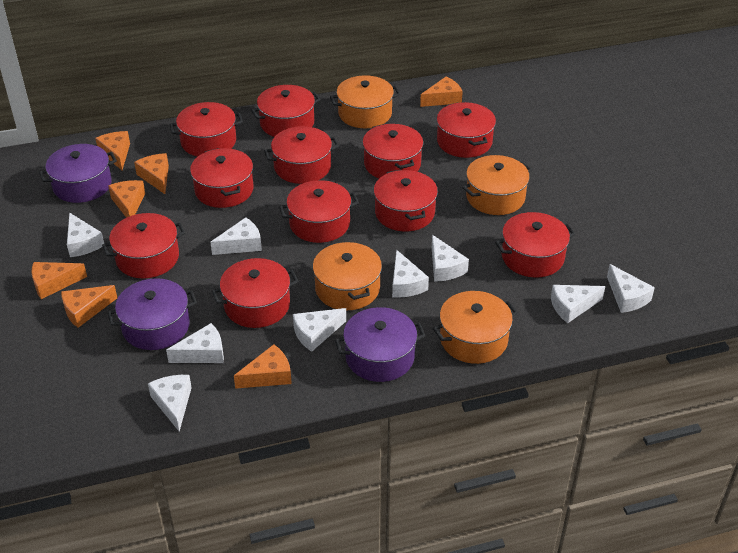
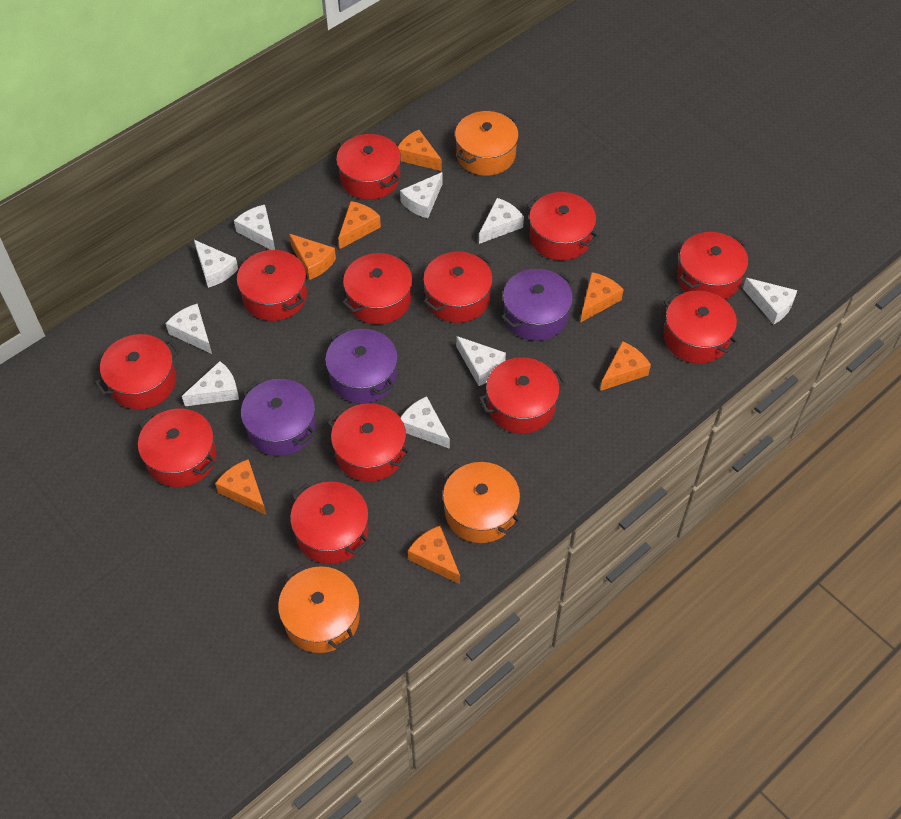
orange pot: [313,241,382,310] [330,75,400,128] [433,291,518,364] [463,155,532,215] = 4 -> [278,564,360,653] [443,462,521,543] [455,111,519,176] = 3
red pot: [102,213,186,278] [170,102,243,157] [190,148,253,208] [212,258,299,328] [251,85,321,137] [264,126,339,184] [279,180,359,243] [362,124,423,178] [374,169,438,231] [436,102,496,158] [495,212,575,278] = 11 -> [94,334,180,409] [138,409,217,487] [237,250,307,321] [290,481,369,564] [327,403,411,482] [336,134,401,200] [342,253,413,324] [423,252,493,323] [479,357,566,434] [527,192,599,261] [663,291,738,364] [677,232,748,300] = 12

